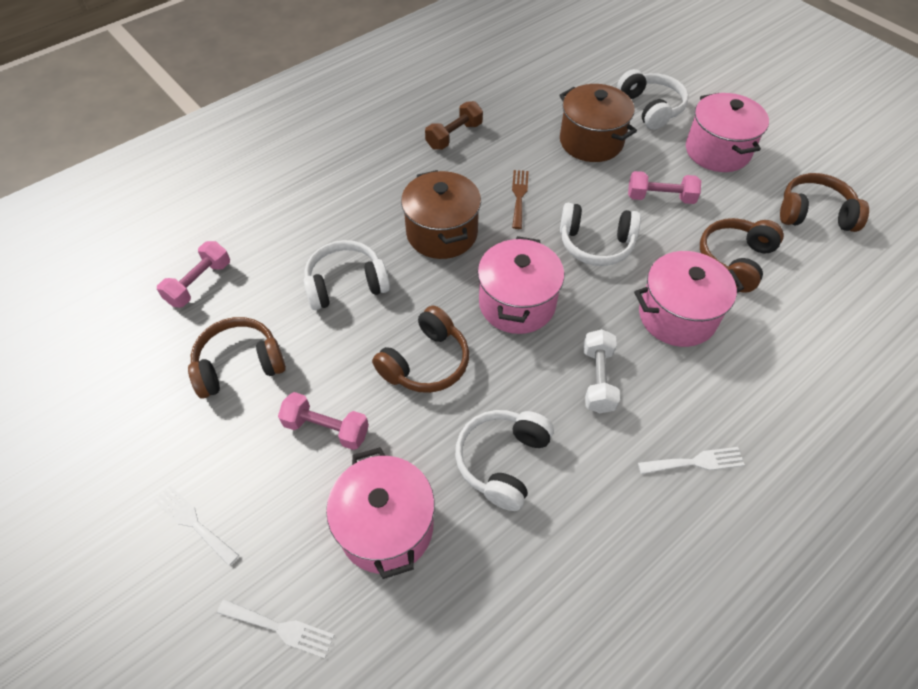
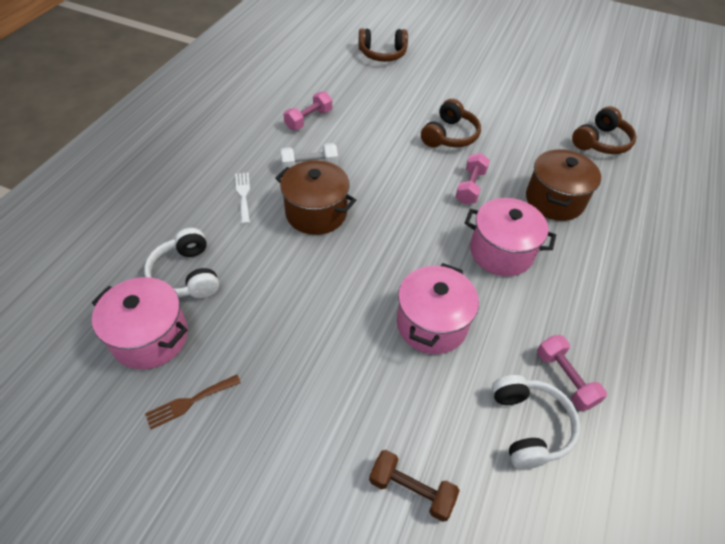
brown headphones: [188,317,286,399] [372,306,469,393] [700,218,784,293] [780,173,869,232] = 4 -> [359,28,408,62] [421,99,481,147] [572,106,637,154] = 3
pink pot: [326,447,435,579] [478,236,564,334] [634,251,744,347] [686,93,769,172] = 4 -> [92,277,188,369] [397,263,479,354] [465,198,556,276] = 3
white fork: [153,486,239,566] [217,599,334,658] [638,447,745,474] = 3 -> [235,173,250,224] = 1
white headphones: [303,240,390,310] [455,410,554,511] [560,203,641,266] [617,69,689,130] = 4 -> [144,228,219,298] [492,375,580,469] = 2

